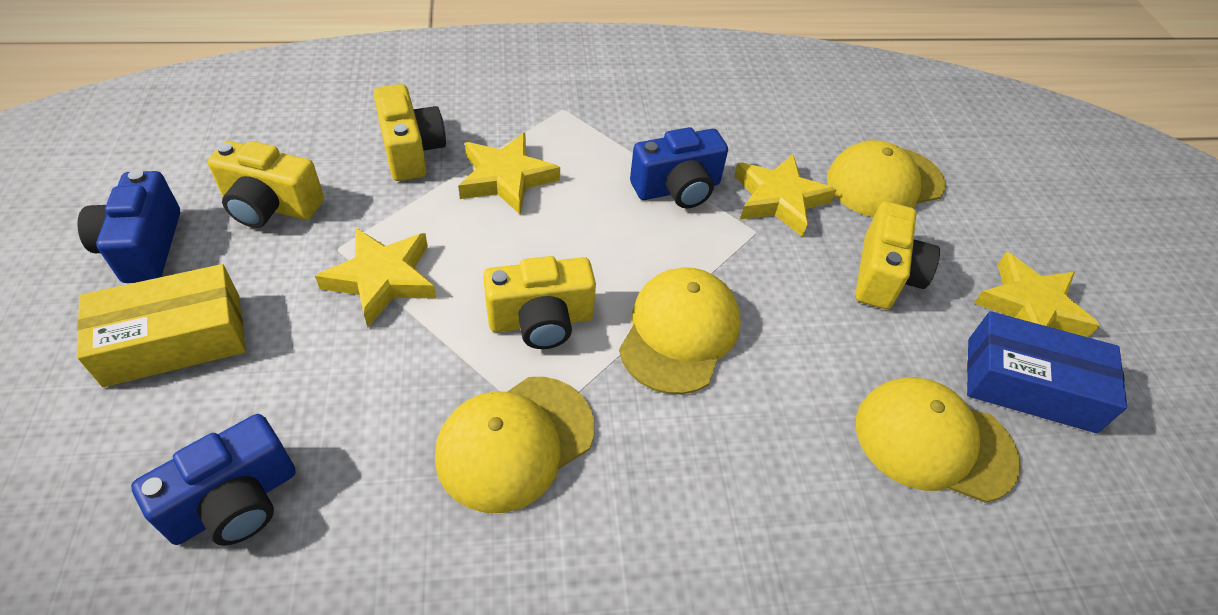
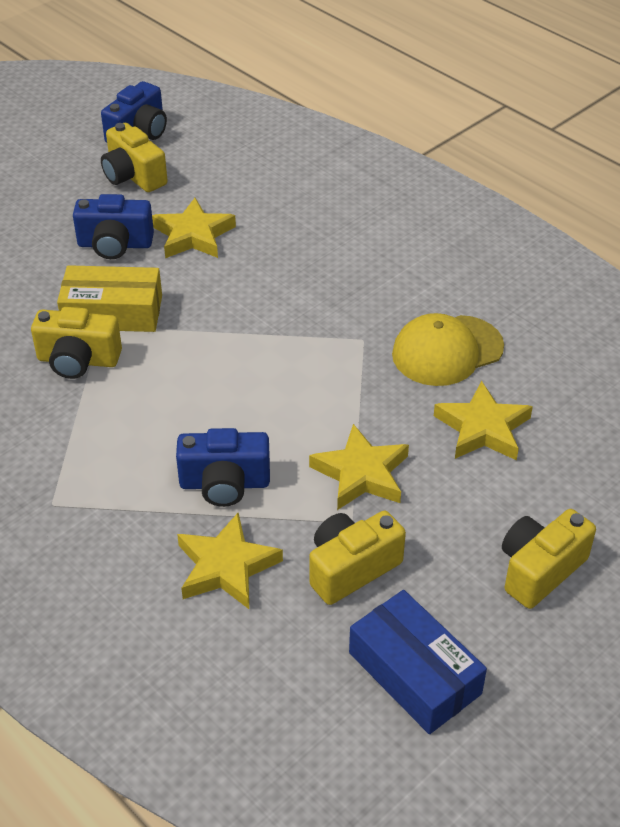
yellow cap: [435,377,594,513] [619,267,741,394] [827,140,946,217] [856,377,1021,503] = 4 -> [392,313,504,386] = 1

